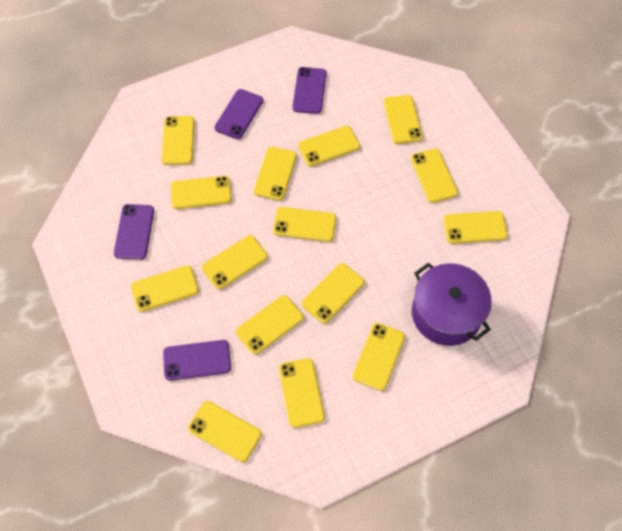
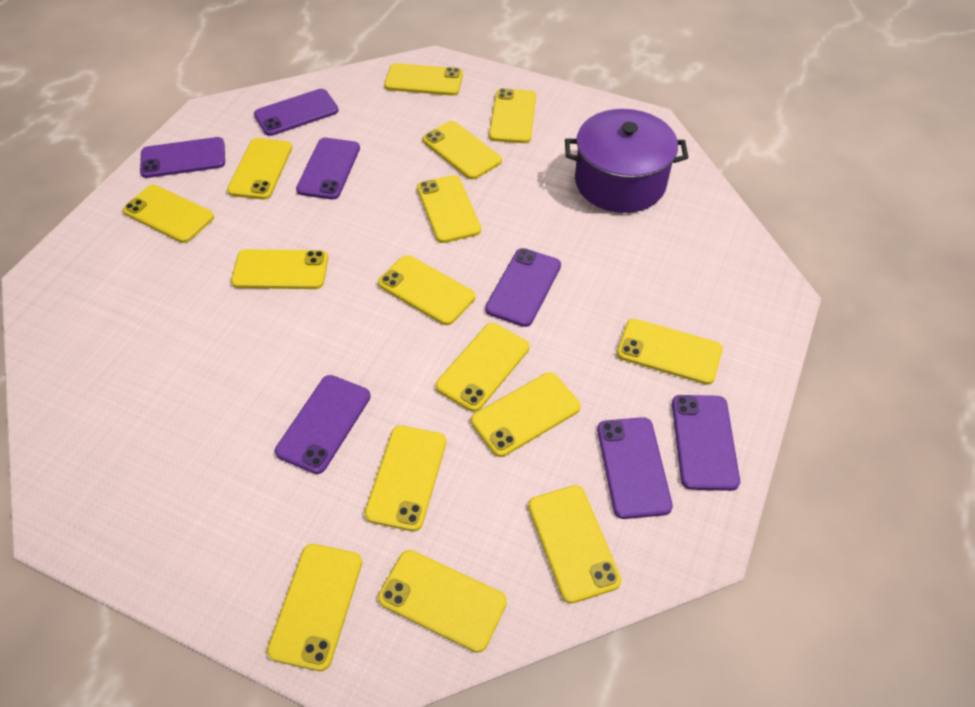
purple phone: [114,204,154,260] [163,340,231,381] [214,89,263,139] [292,67,327,114] = 4 -> [140,137,225,178] [254,89,339,136] [275,375,371,474] [296,138,360,199] [485,248,561,327] [597,417,673,519] [672,395,740,491] = 7

